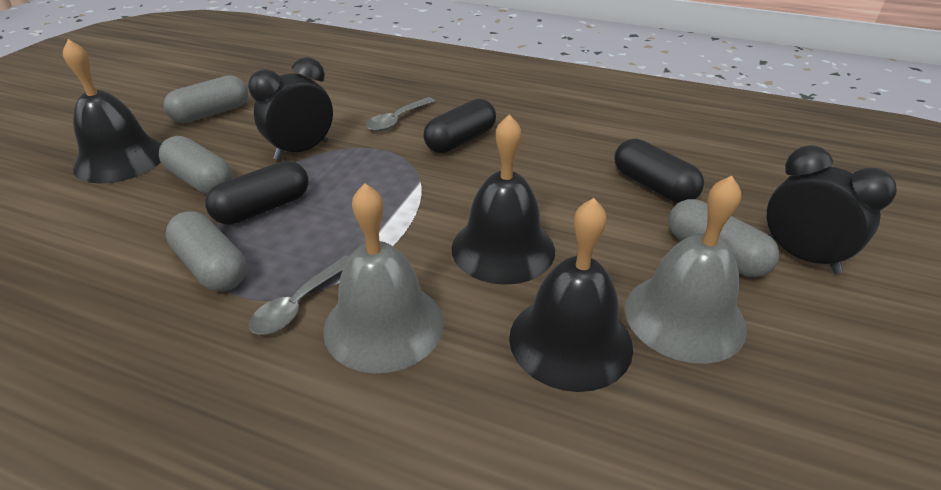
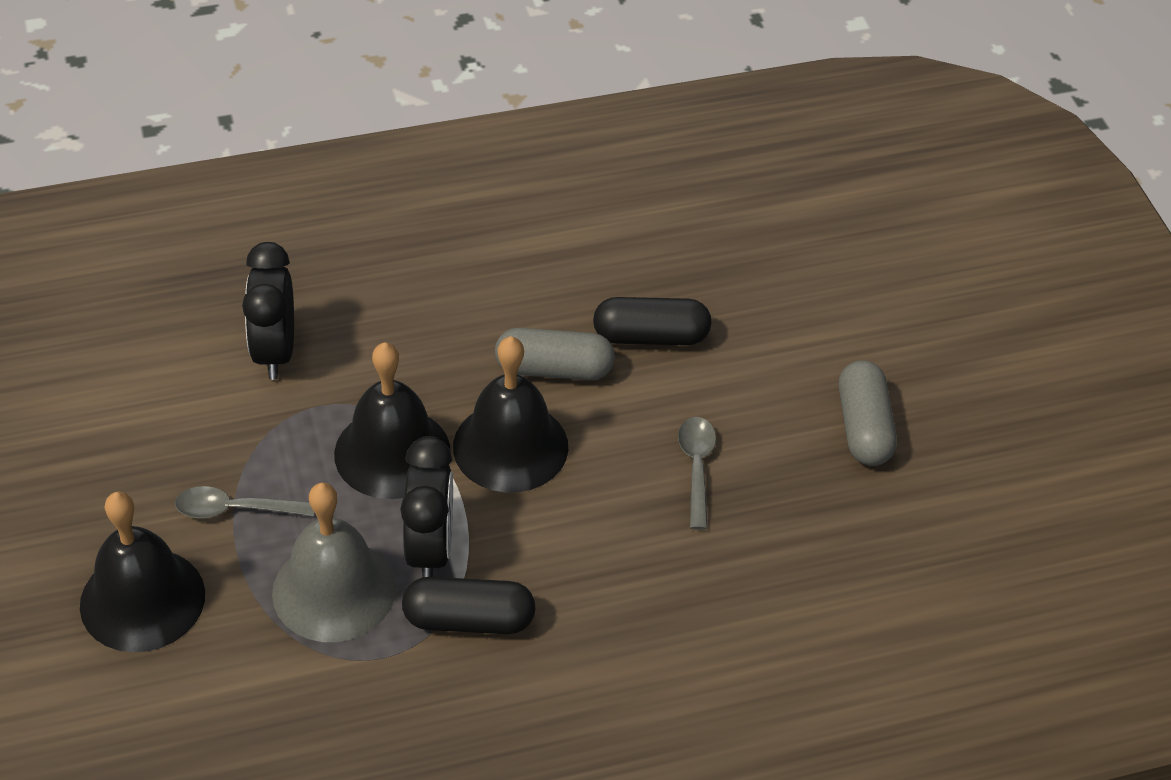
black capsule: [205,161,309,225] [423,99,496,153] [614,139,704,203] = 3 -> [402,577,536,634] [593,297,712,345] = 2
grey bell: [323,183,444,373] [625,175,747,364] = 2 -> [272,483,396,642] = 1
grey capsule: [159,136,233,194] [164,75,248,123] [166,211,247,292] [668,199,780,278] = 4 -> [495,328,615,380] [839,360,897,466] = 2

